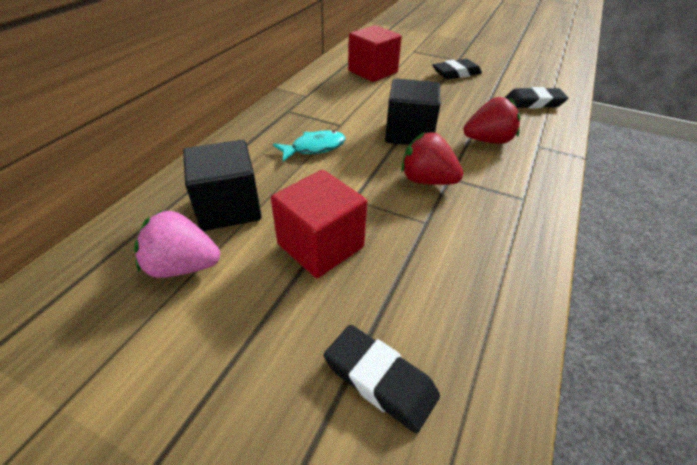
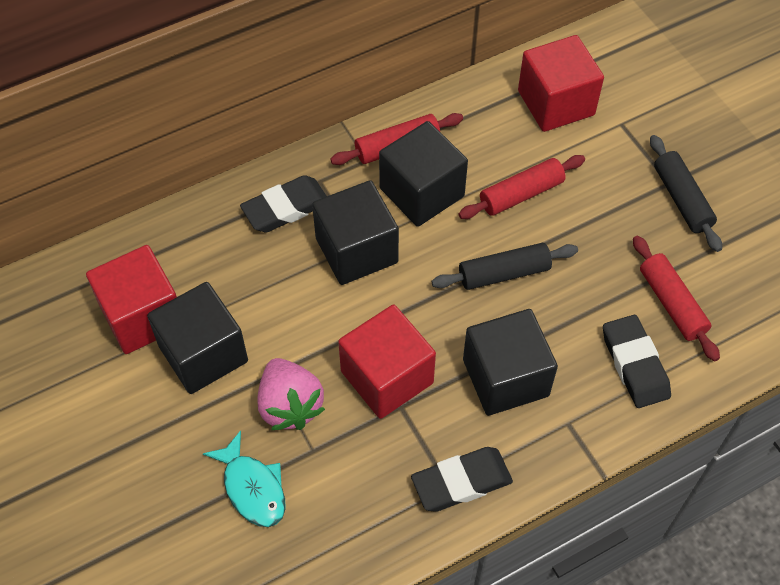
black cube: [183,140,262,231] [385,78,440,145] = 2 -> [147,282,248,394] [312,180,399,285] [379,121,468,227] [463,309,558,416] = 4
black rolling pin: none = 0 -> [432,243,578,290] [650,135,722,252] = 2
red cube: [271,170,367,278] [348,25,402,82] = 2 -> [86,245,177,354] [338,305,436,419] [518,35,604,132] = 3
red rolling pin: none = 0 -> [330,113,463,165] [459,155,585,219] [633,236,720,361] = 3
red strawberry: [401,132,463,185] [463,97,520,144] = 2 -> none = 0

